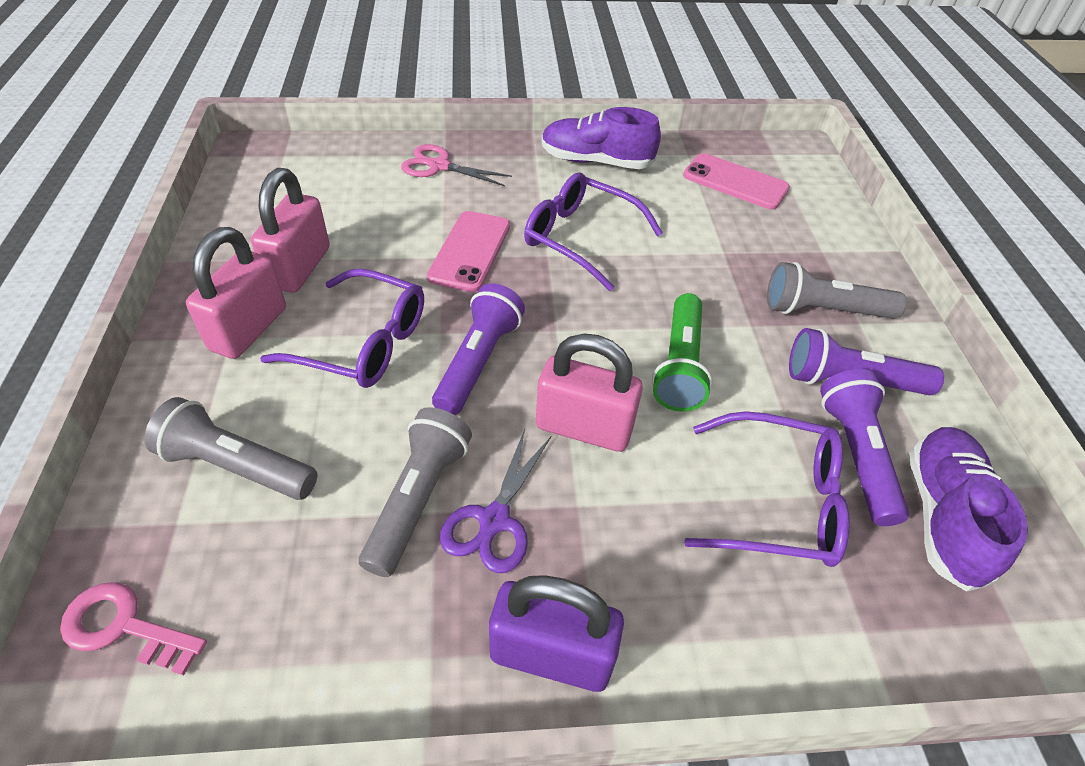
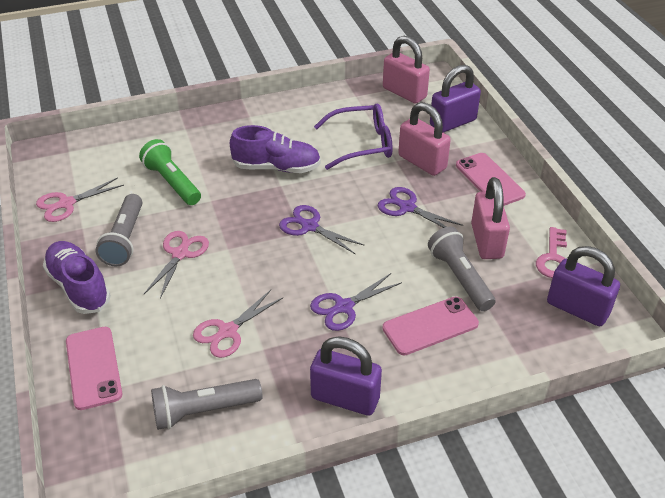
pink phone: [427,211,510,292] [683,153,790,209] = 2 -> [66,327,122,410] [382,297,479,356] [456,153,526,206] = 3
pink scissors: [401,144,512,186] = 1 -> [36,178,124,222] [144,231,209,299] [193,290,284,358] = 3
purple flashlight: [432,283,525,415] [789,328,944,395] [820,369,909,526] = 3 -> none = 0
purple glasses: [260,268,424,388] [524,173,663,291] [684,411,850,567] = 3 -> [314,104,393,170] = 1
purple padlock: [489,575,624,692] = 1 -> [310,336,382,416] [430,65,481,133] [547,246,620,326] = 3
purple scissors: [440,429,551,573] = 1 -> [279,205,365,254] [310,273,402,331] [377,187,463,228] = 3

